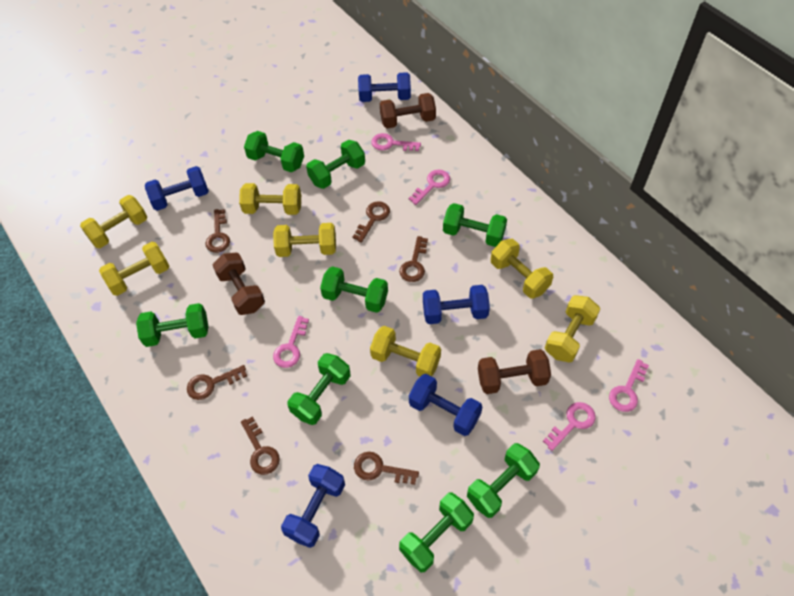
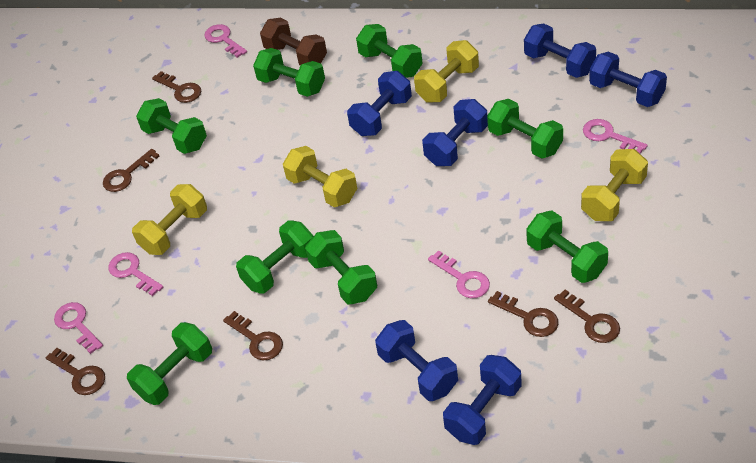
blue dumbbell: [145,166,209,211] [281,464,345,548] [358,72,411,102] [409,374,482,436] [423,285,490,324] = 5 -> [347,71,412,136] [375,320,458,401] [422,99,488,166] [443,355,522,445] [524,23,596,78] [589,52,667,107] = 6
brown dumbbell: [213,253,265,315] [380,93,436,129] [478,349,551,394] = 3 -> [260,18,327,65] = 1
yellow dumbbell: [80,195,147,248] [99,242,169,296] [239,183,301,215] [273,223,336,257] [370,326,441,377] [491,239,553,298] [545,295,600,363] = 7 -> [132,184,207,255] [283,146,357,207] [414,40,479,103] [581,149,648,221] = 4

